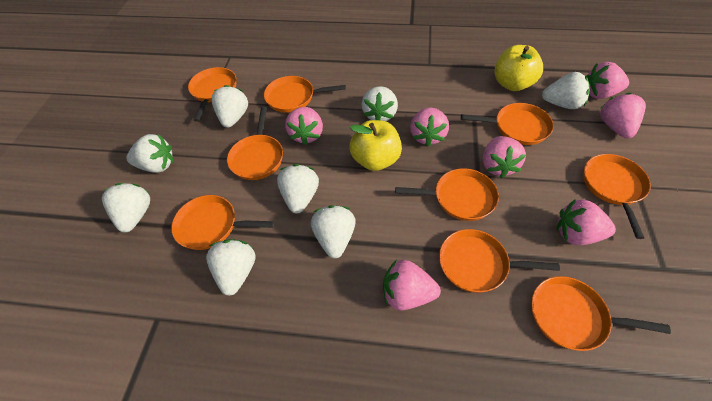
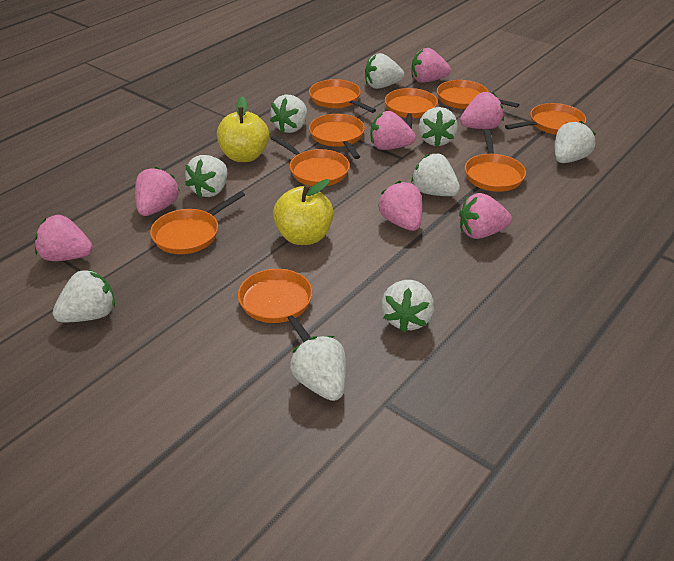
white strawberry: [102,183,150,232] [126,134,173,173] [206,239,256,296] [211,85,248,128] [277,164,319,214] [311,205,356,258] [362,86,398,121] [542,72,590,109] = 8 -> [53,269,115,322] [185,155,227,198] [270,95,307,133] [290,336,346,401] [365,53,404,89] [381,280,434,333] [411,153,460,196] [419,107,458,147] [555,121,596,163] = 9

